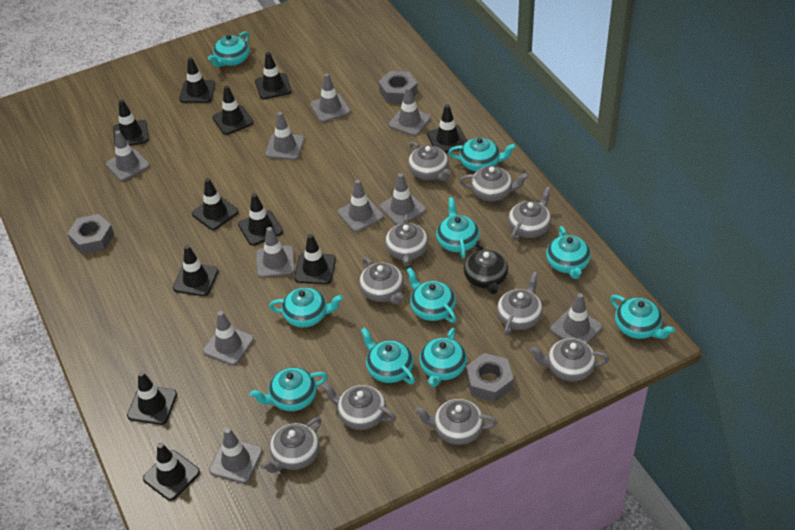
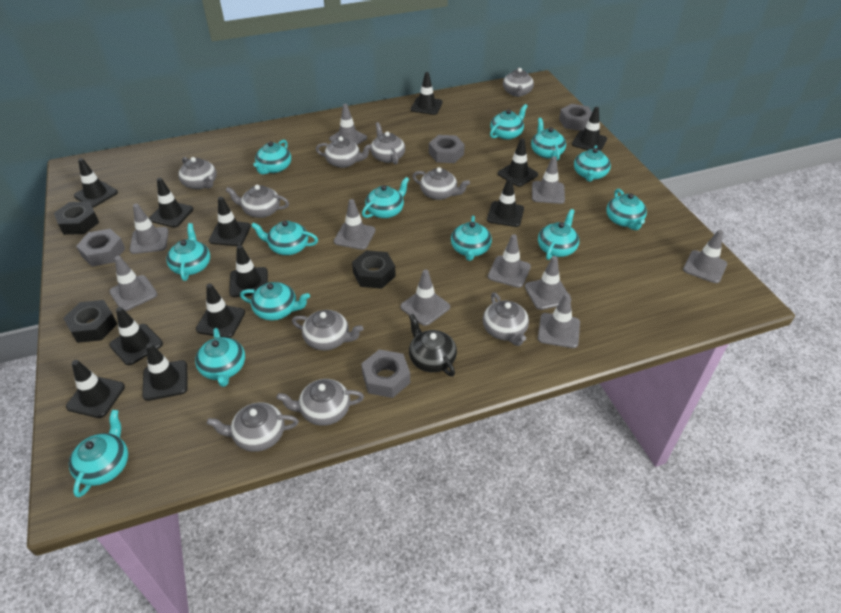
black nut: none = 0 -> [54,201,99,235] [63,300,117,343] [352,250,396,289] = 3
black traffic cone: [113,99,149,146] [127,371,177,425] [143,443,200,501] [173,245,219,296] [179,57,216,103] [192,178,239,230] [212,85,254,135] [238,193,283,246] [255,52,292,100] [294,234,336,284] [427,104,467,153] = 11 -> [66,360,125,418] [74,158,118,208] [109,307,163,365] [142,343,188,401] [149,178,193,227] [196,284,245,338] [209,197,251,246] [229,245,268,297] [411,72,442,115] [487,178,524,227] [498,138,538,187] [572,107,607,151] = 12
grey nut: [67,214,114,255] [379,71,418,104] [466,353,513,402] = 3 -> [76,229,125,266] [361,349,410,398] [429,135,465,163] [559,104,592,131] = 4
turquoise teapot: [208,31,250,67] [250,367,328,411] [269,287,343,327] [361,327,415,384] [407,268,456,323] [419,328,467,387] [436,197,480,259] [448,137,516,171] [546,226,591,279] [610,295,675,339] = 10 -> [69,410,128,498] [166,223,210,281] [195,328,245,387] [240,282,310,321] [251,221,318,255] [253,140,291,174] [362,177,409,218] [451,216,492,261] [490,104,528,140] [531,118,566,160] [538,209,579,260] [574,145,611,182] [606,189,647,230] = 13

